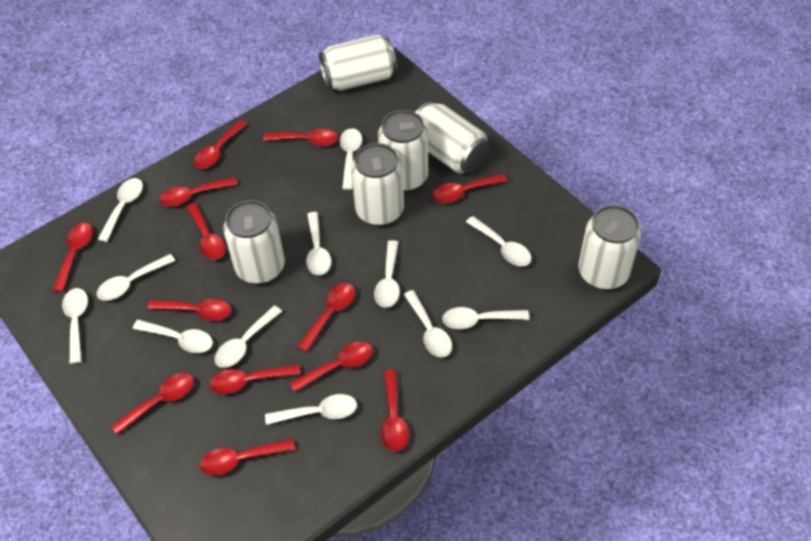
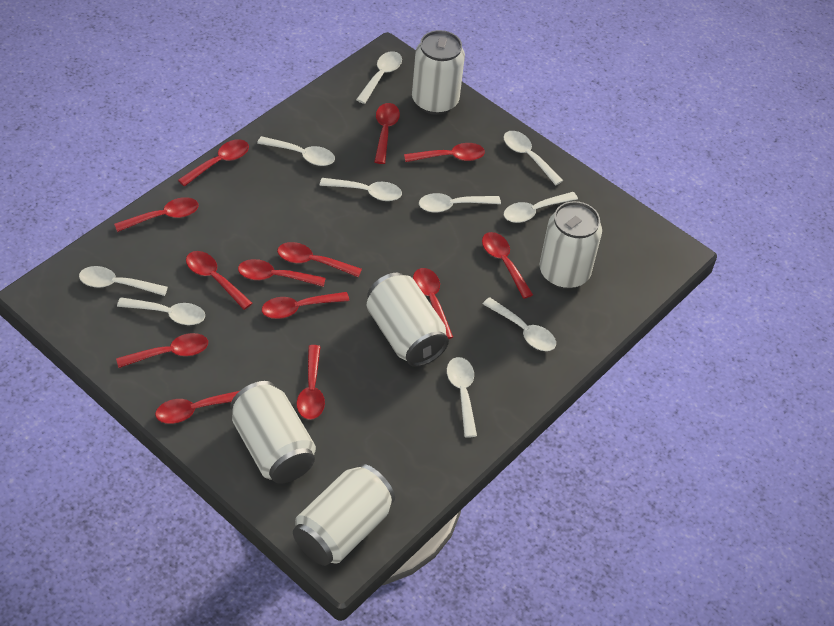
white can: [223,200,285,284] [319,34,397,91] [351,143,404,226] [378,110,428,192] [415,101,490,173] [578,205,641,290] = 6 -> [230,381,316,484] [293,464,395,566] [367,273,449,367] [412,30,465,115] [540,201,602,289] = 5
white spoon: [62,288,88,364] [97,254,175,301] [98,178,143,242] [133,320,213,353] [214,305,282,368] [265,394,357,425] [306,212,331,275] [340,128,362,190] [374,240,400,308] [404,290,452,358] [442,307,529,329] [466,216,531,266] = 12 -> [79,266,168,296] [117,297,205,325] [257,136,335,166] [320,178,402,201] [356,51,402,104] [419,193,501,213] [447,357,477,438] [483,297,556,351] [504,131,563,185] [504,192,578,223] = 10

